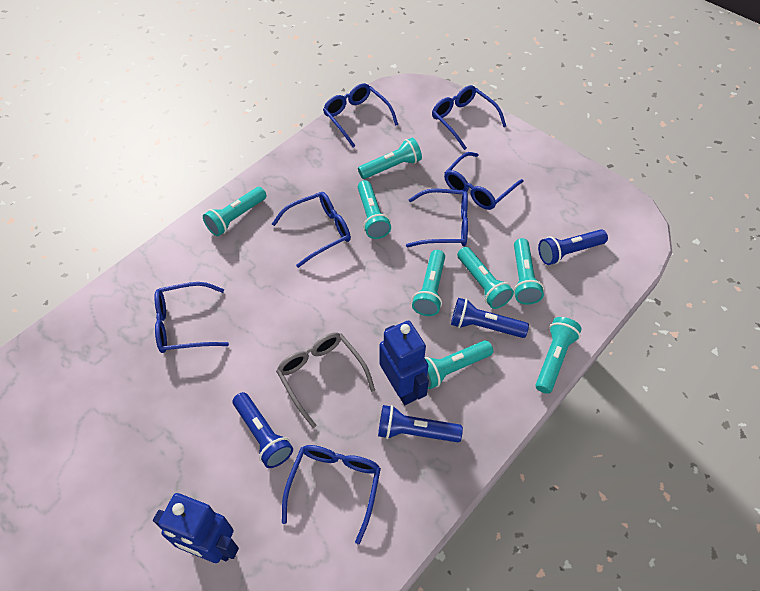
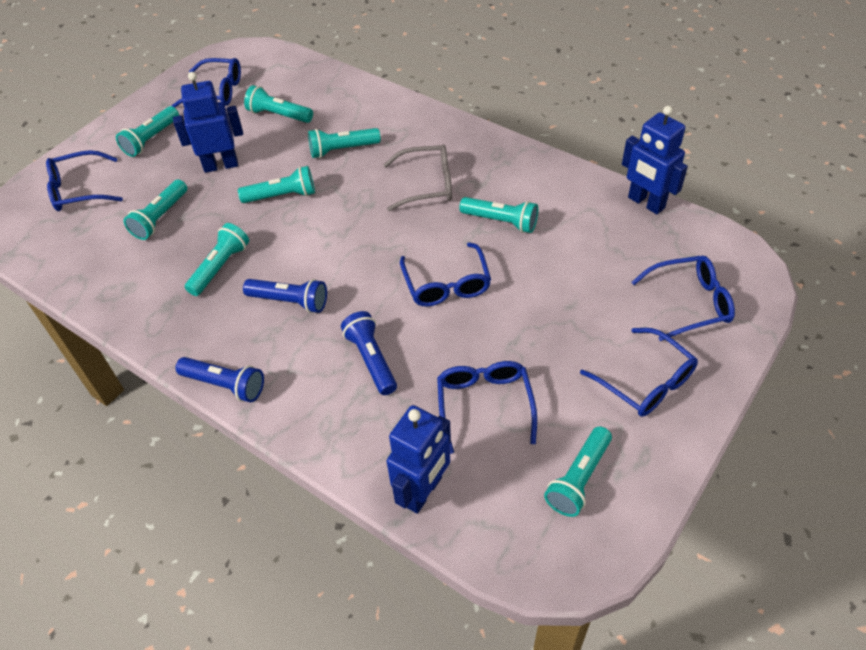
blue flashlight: [233,392,293,468] [378,405,463,442] [451,298,529,338] [538,229,608,265] = 4 -> [175,357,264,402] [243,279,327,313] [341,311,397,395] = 3
blue glasses: [154,282,229,353] [272,192,351,268] [282,445,381,544] [323,83,398,148] [406,189,468,247] [432,85,506,150] [444,152,524,210] = 7 -> [46,150,123,211] [172,58,241,108] [400,242,491,307] [437,361,537,454] [580,328,698,417] [632,256,735,341] = 6
blue robot: [153,493,239,563] [379,321,429,405] = 2 -> [173,72,243,173] [387,405,451,514] [622,106,688,214] = 3

